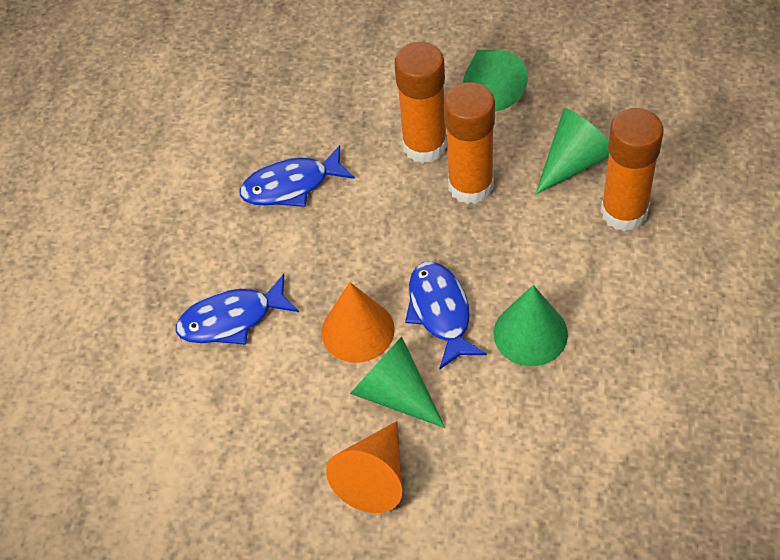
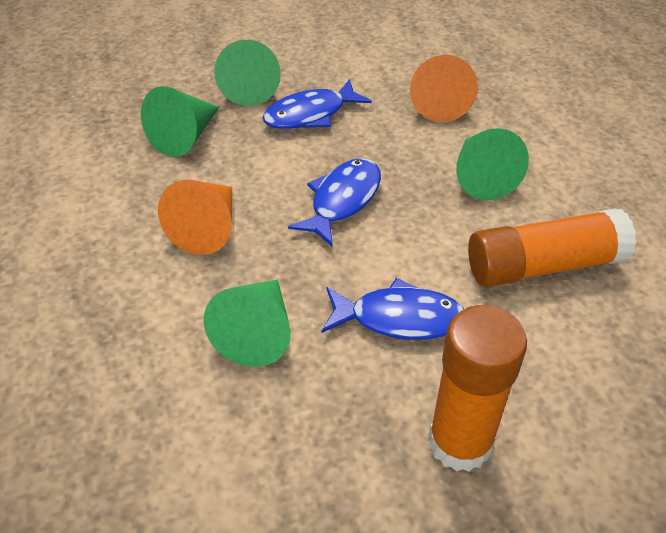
orange glue stick: [394,42,447,163] [444,82,495,204] [601,108,664,231] = 3 -> [428,305,527,472] [468,208,637,287] = 2

